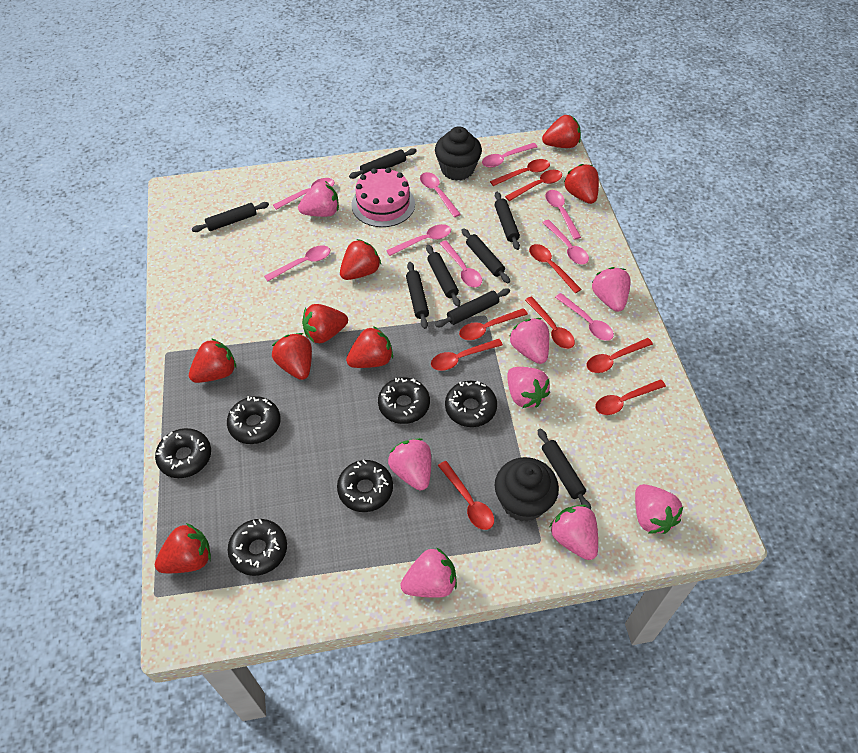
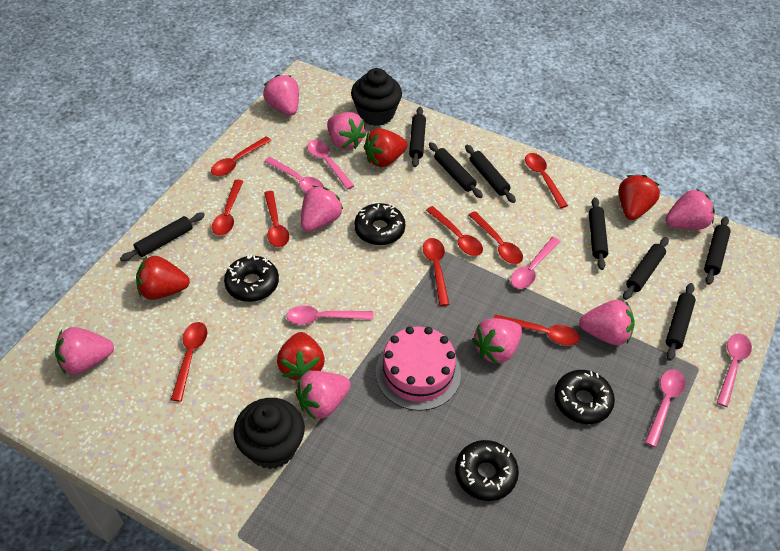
black donut: [155,428,211,478] [227,396,281,444] [227,519,287,576] [337,460,393,512] [378,377,430,424] [445,381,497,427] = 6 -> [224,255,279,302] [354,203,405,245] [455,440,519,501] [554,370,615,424] = 4
pink spoon: [264,245,330,281] [273,178,335,210] [386,224,451,256] [420,172,461,217] [440,241,482,287] [482,143,537,168] [543,220,589,264] [545,190,581,240] [555,293,614,341] = 9 -> [264,157,324,192] [286,306,373,325] [307,140,354,190] [511,237,560,289] [645,369,686,447] [717,334,752,407] = 6
red strawberry: [155,523,211,573] [189,338,236,383] [272,333,312,380] [302,304,348,343] [340,239,381,280] [346,326,393,368] [542,115,581,148] [564,164,599,204] = 8 -> [136,256,190,300] [277,332,325,381] [364,128,408,167] [619,175,660,220] = 4

